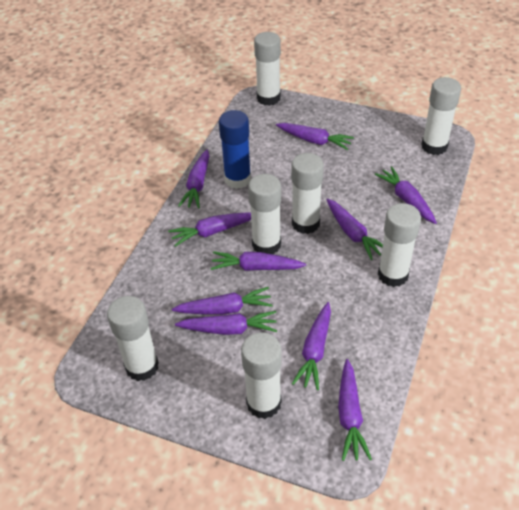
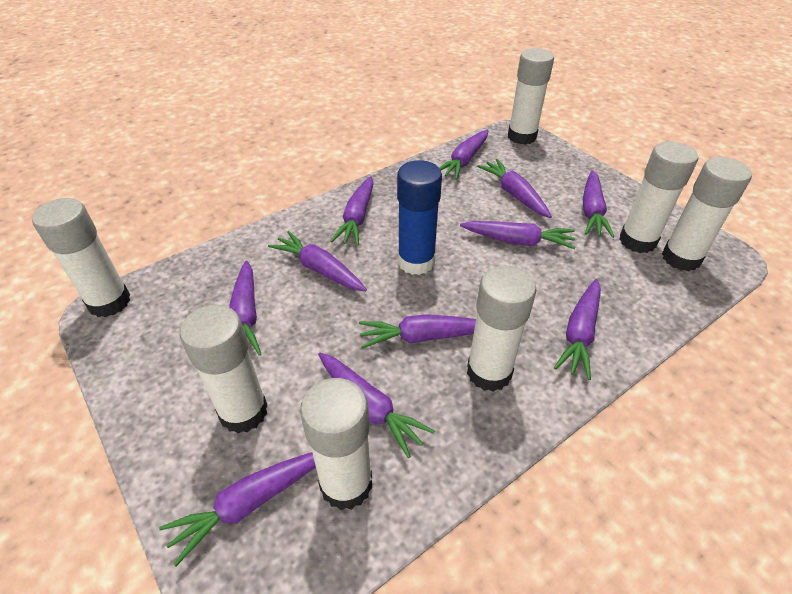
purple carrot: [168,212,251,247] [172,287,273,315] [175,311,277,335] [178,150,209,209] [211,251,306,271] [276,123,354,150] [292,302,331,390] [326,198,383,260] [338,359,372,461] [375,166,437,224] = 10 -> [159,452,316,566] [229,261,262,356] [268,231,367,292] [318,353,435,458] [331,176,374,246] [359,314,476,349] [439,130,488,180] [460,221,576,249] [477,159,552,218] [554,279,601,380] [583,170,615,238] = 11

